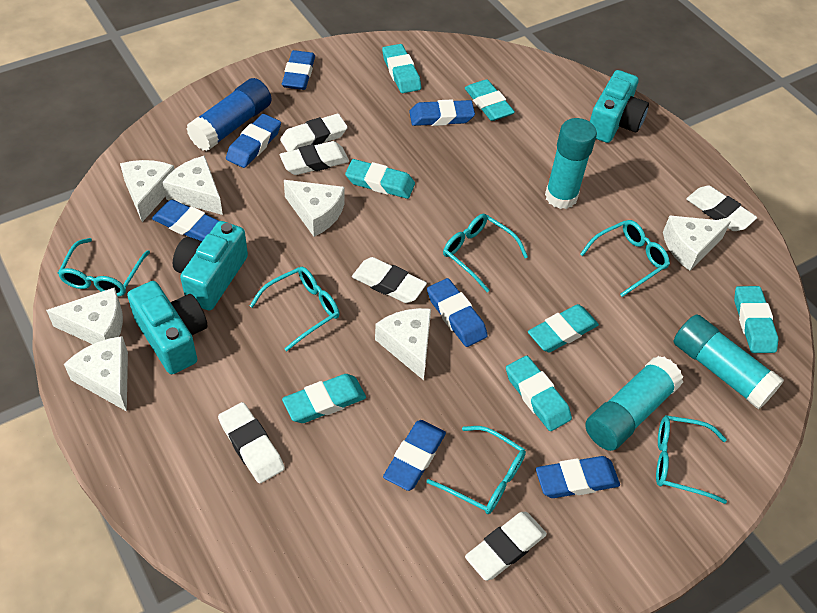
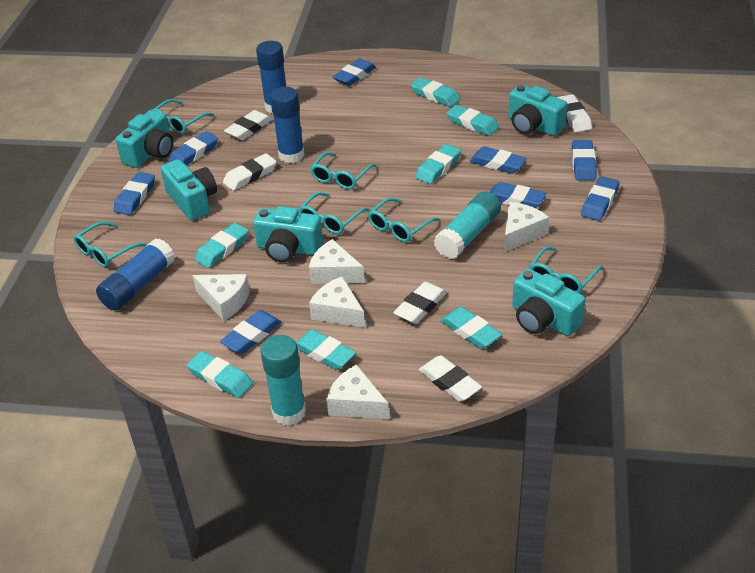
blue eraser: [152,200,219,241] [226,114,281,168] [282,50,315,90] [383,420,446,491] [409,99,475,126] [427,278,488,347] [536,456,620,498] = 7 -> [113,172,155,215] [168,131,218,165] [220,310,281,354] [333,59,376,86] [470,146,527,174] [490,182,546,208] [572,140,596,180] [581,176,620,221] = 8
blue glue stick: [186,78,272,151] = 1 -> [96,238,175,311] [256,41,286,113] [270,87,304,163] = 3
turquoise camera: [127,281,208,374] [173,221,248,311] [590,70,649,143] = 3 -> [116,110,173,168] [161,159,217,221] [253,206,323,263] [508,85,567,136] [512,269,586,336] = 5
turquoise glue stick: [545,118,597,209] [585,356,683,451] [673,314,784,410] = 3 -> [260,335,306,426] [434,191,501,259] = 2
white cheese: [46,287,123,344] [64,336,128,411] [120,160,174,222] [163,155,223,215] [284,180,344,237] [375,308,431,380] [663,215,731,271] = 7 -> [193,274,250,321] [309,239,365,284] [309,277,365,328] [326,364,389,419] [504,202,549,252] = 5
white eraser: [218,402,285,483] [280,114,348,152] [280,141,349,175] [352,257,427,303] [465,512,547,581] [686,185,757,231] = 6 -> [223,153,276,191] [224,110,272,140] [393,282,447,324] [419,355,482,402] [557,94,592,132] = 5

